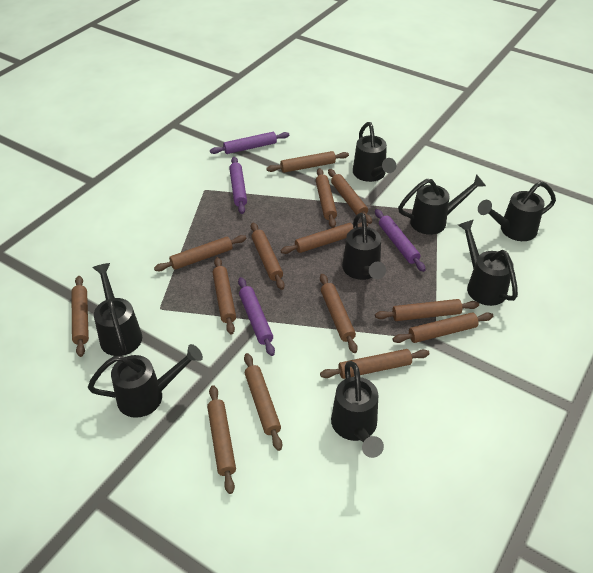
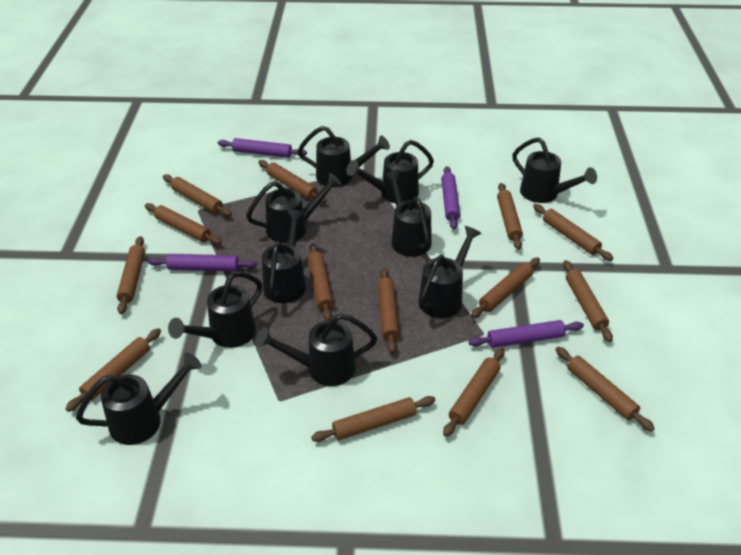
black watering can: [88,344,203,418] [92,263,142,356] [331,361,384,458] [342,213,386,280] [353,122,396,182] [398,174,486,235] [458,220,518,306] [478,181,556,241] = 8 -> [76,353,202,445] [168,271,262,348] [246,173,342,243] [255,313,377,386] [262,209,306,303] [298,126,390,187] [346,140,434,203] [384,170,432,257] [419,226,482,318] [512,137,597,203] = 10

